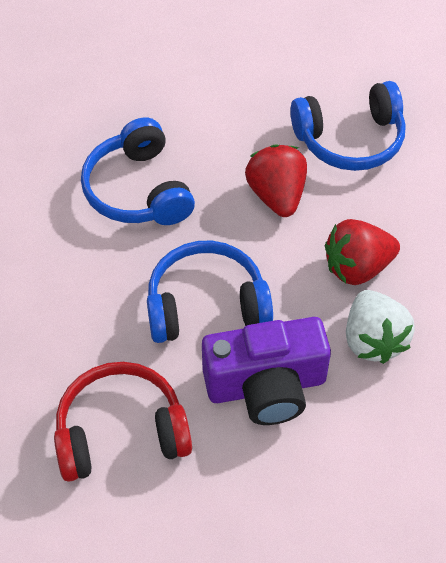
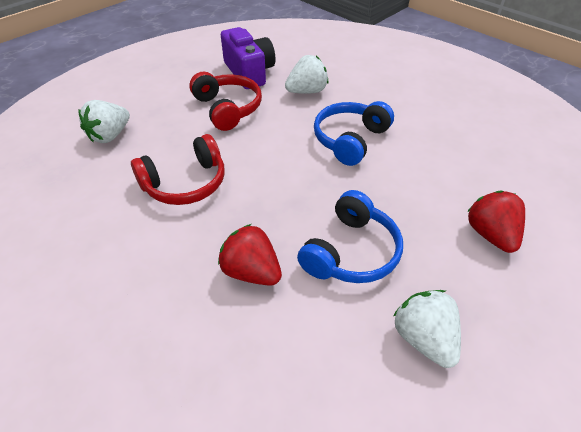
blue headphones: [81,117,195,225] [147,241,273,343] [290,81,406,171] = 3 -> [297,190,403,283] [314,101,394,166] = 2
red headphones: [54,362,192,482] = 1 -> [131,134,225,205] [189,72,262,131] = 2
white strawberry: [346,290,415,364] = 1 -> [78,100,130,143] [285,55,328,94] [393,290,461,368] = 3

